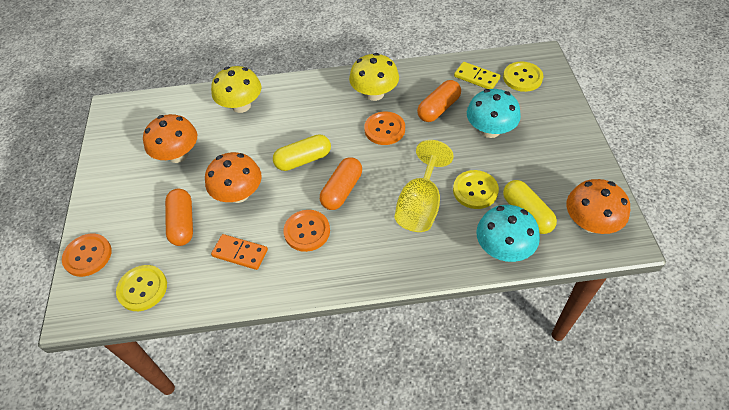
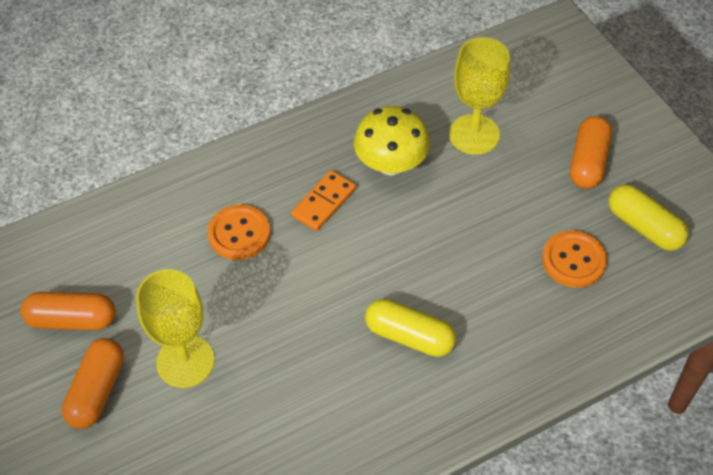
orange button: [62,234,112,277] [283,210,330,252] [364,111,405,145] = 3 -> [208,204,271,260] [542,230,607,288] = 2
orange mushroom: [143,114,197,163] [205,152,262,203] [566,179,630,234] = 3 -> none = 0
turquoise mushroom: [467,89,521,138] [476,205,540,262] = 2 -> none = 0
yellow button: [116,265,167,311] [453,170,499,209] [503,62,543,92] = 3 -> none = 0
yellow domino: [454,62,501,89] = 1 -> none = 0
yellow goblet: [395,140,454,232] = 1 -> [136,269,215,388] [449,37,510,155] = 2
yellow mushroom: [211,66,261,113] [349,53,399,101] = 2 -> [354,106,430,176] = 1

